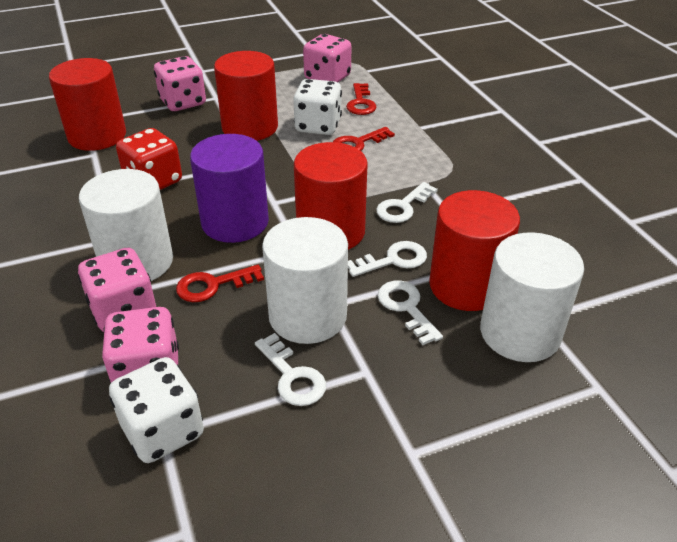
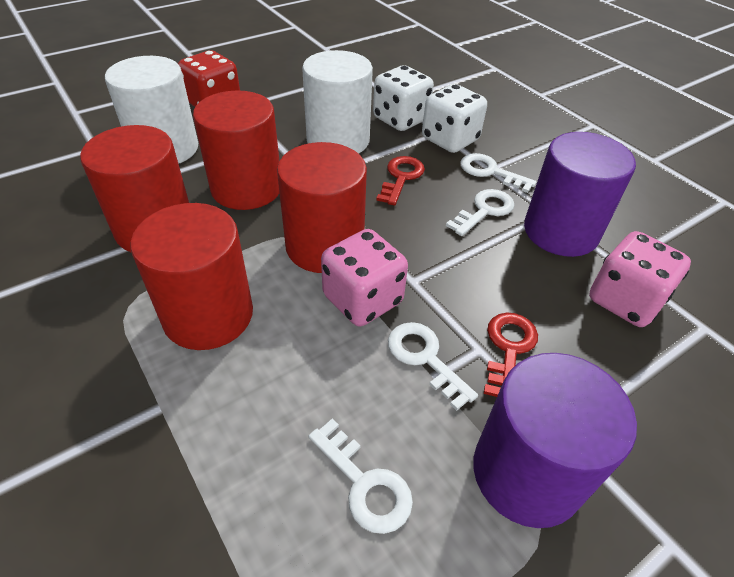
pink dice: [78,248,156,332] [102,307,179,384] [154,56,206,111] [303,34,351,82] = 4 -> [321,229,408,326] [589,231,691,327] = 2
purple cylinder: [190,134,269,243] = 1 -> [473,353,637,528] [524,132,636,257] = 2
red key: [176,265,264,302] [333,127,395,151] [346,83,377,115] = 3 -> [376,156,425,206] [484,312,538,397] = 2
white cylinder: [79,169,173,281] [262,217,348,344] [480,232,584,362] = 3 -> [105,56,198,164] [302,50,373,154] = 2

